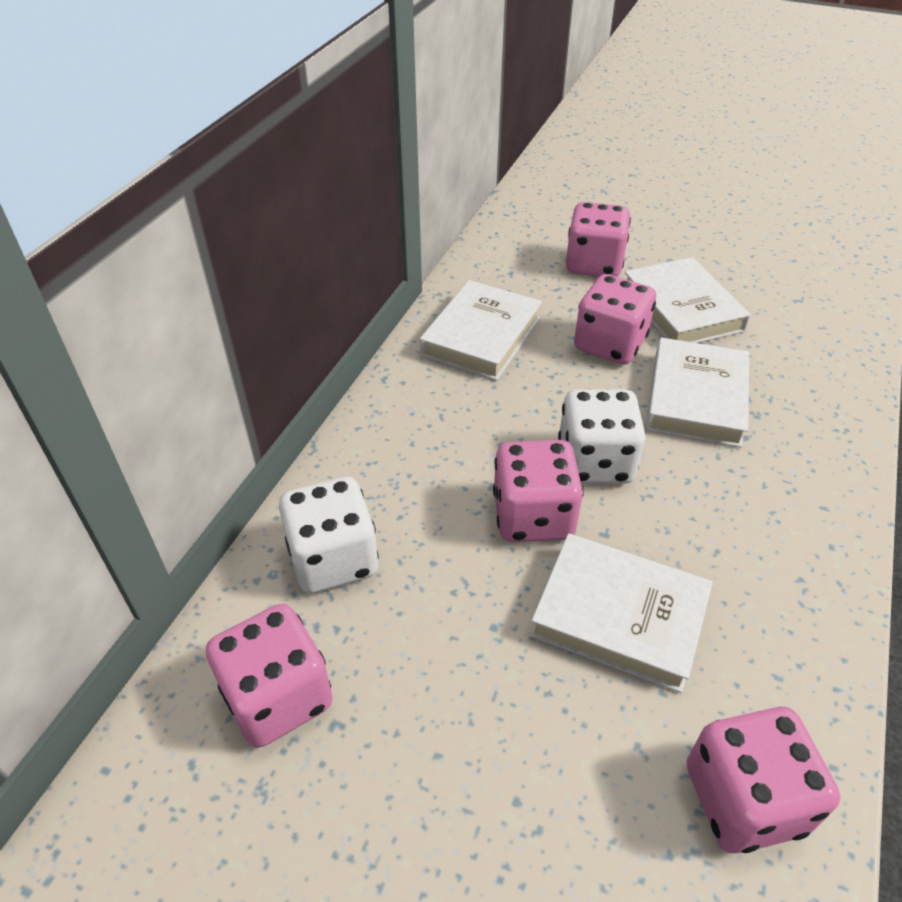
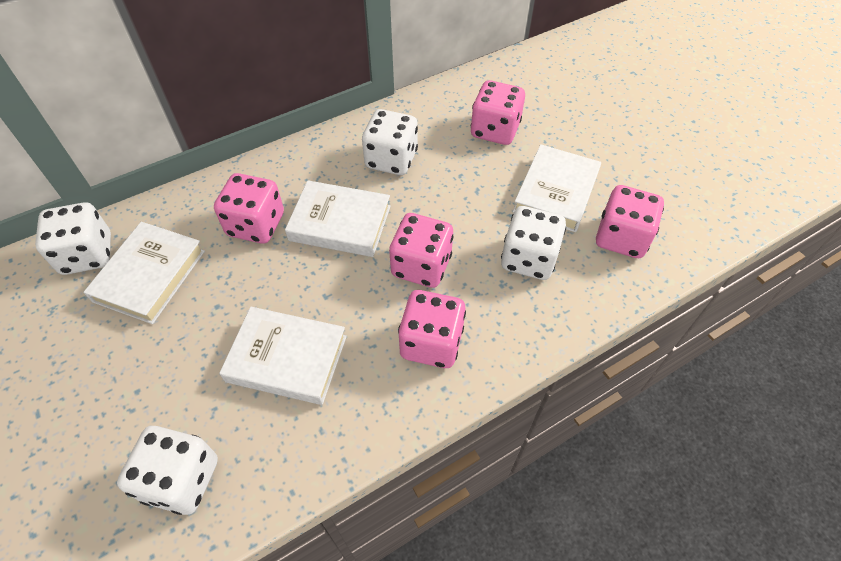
white dice: [279,477,379,593] [558,389,646,484] = 2 -> [35,202,111,275] [117,426,218,515] [362,109,418,175] [501,206,566,280] = 4

